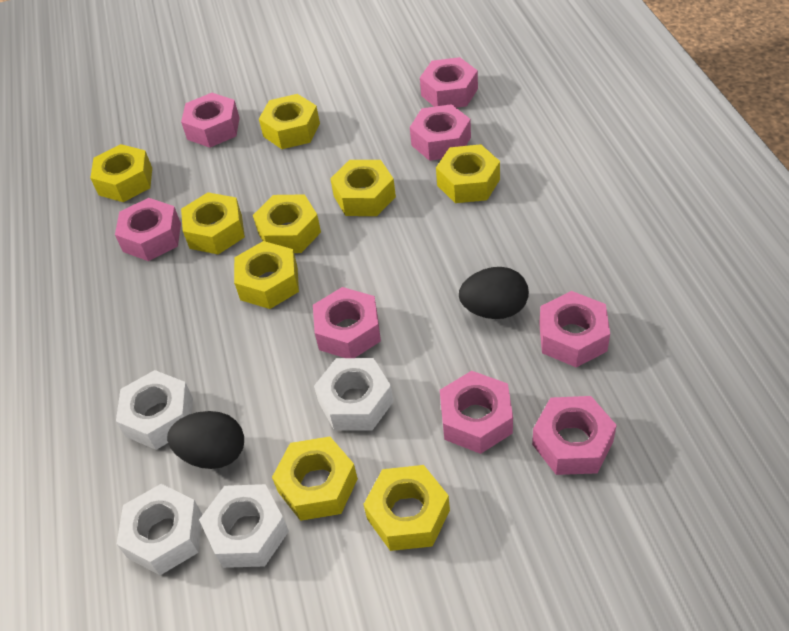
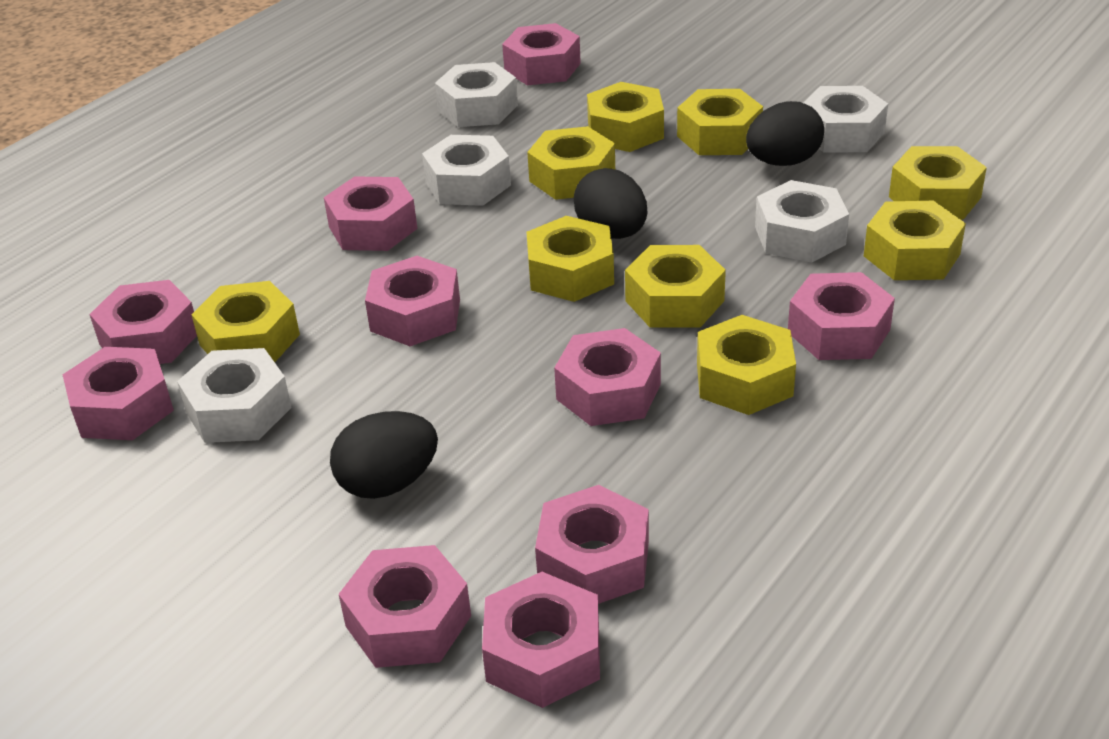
black egg: [167,411,244,469] [459,267,529,319] = 2 -> [330,411,438,499] [574,168,647,239] [746,101,824,166] = 3
pink nut: [115,198,181,261] [181,93,240,148] [313,287,381,358] [410,104,471,161] [420,57,478,108] [440,371,513,454] [532,396,617,475] [539,291,610,368] = 8 -> [63,347,174,440] [89,280,197,364] [324,176,417,251] [339,545,471,668] [365,256,460,346] [482,572,600,708] [502,23,581,85] [535,485,649,604] [554,328,661,426] [788,272,895,360] = 10
white nut: [116,370,193,450] [117,484,203,575] [199,484,289,568] [314,358,393,431] = 4 -> [177,348,292,443] [422,135,511,206] [435,62,518,127] [755,180,849,263] [803,86,888,152] = 5

